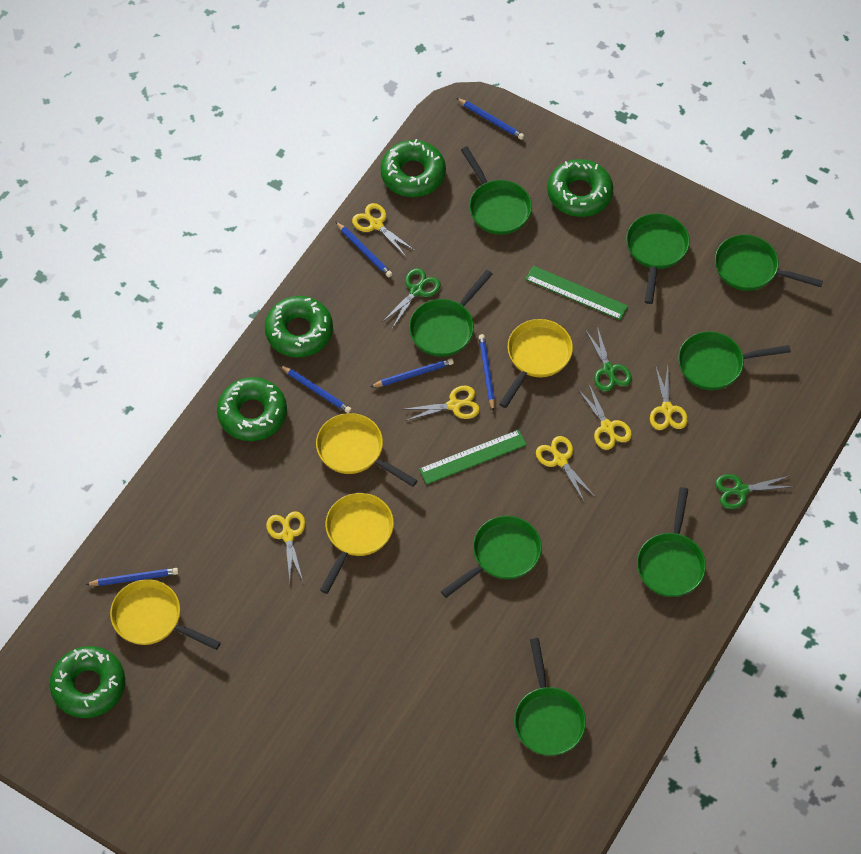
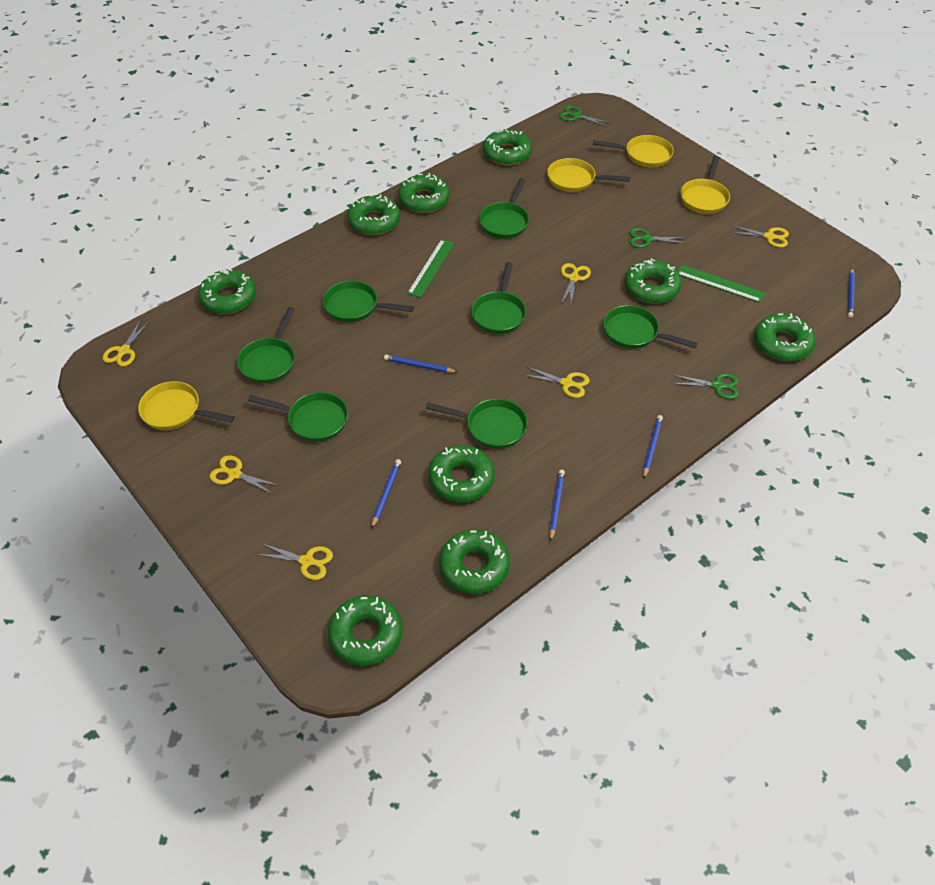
blue pencil: [85,568,179,586] [280,365,351,413] [335,221,392,277] [370,358,454,387] [456,98,524,140] [479,334,495,412] = 6 -> [371,459,401,529] [384,355,457,373] [549,470,565,541] [643,415,663,479] [848,268,855,318] = 5
green donut: [50,646,125,718] [217,377,287,441] [265,296,333,357] [380,139,446,197] [547,159,613,217] = 5 -> [198,268,256,314] [328,595,403,666] [347,194,400,235] [398,173,450,213] [428,445,495,502] [439,529,510,594] [483,129,532,165] [624,259,682,304] [754,313,815,361] = 9
green pan: [409,270,493,357] [441,516,542,598] [461,147,532,235] [514,638,586,756] [626,213,690,304] [637,487,706,597] [678,331,791,390] [715,235,823,291] = 8 -> [237,307,295,384] [248,392,348,442] [323,281,414,322] [426,399,528,449] [471,262,526,334] [479,178,529,239] [603,305,697,349] = 7

